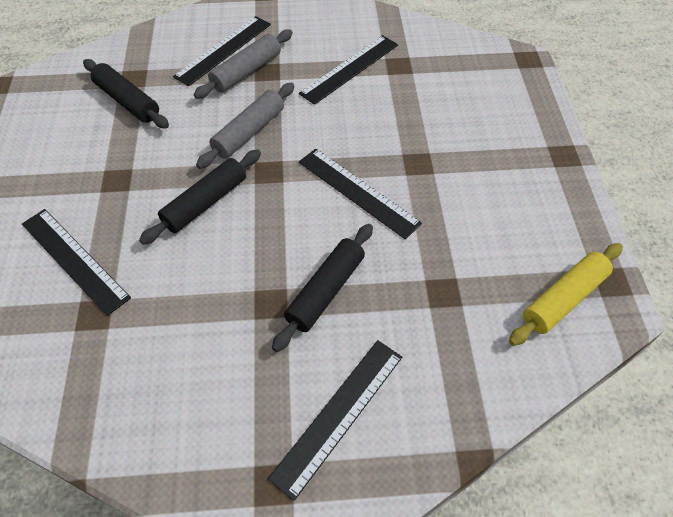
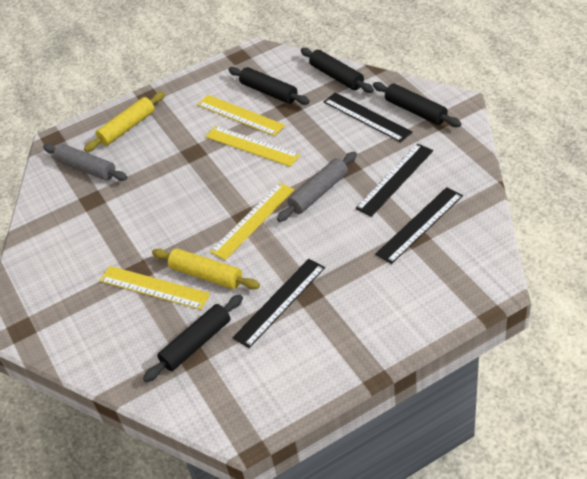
black rolling pin: [83,59,169,128] [139,150,261,245] [272,224,373,352] = 3 -> [143,295,243,382] [228,67,310,105] [301,48,374,93] [373,82,461,127] = 4
black ruler: [22,209,131,316] [173,16,271,86] [268,340,402,501] [299,35,398,105] [299,149,422,239] = 5 -> [232,259,325,348] [323,92,413,142] [355,144,433,217] [375,187,463,264] = 4
yellow rolling pin: [509,243,623,346] = 1 -> [84,92,165,152] [152,248,260,290] = 2
yellow ruler: none = 0 -> [99,266,210,310] [197,95,285,136] [205,126,300,167] [210,182,295,260] = 4

